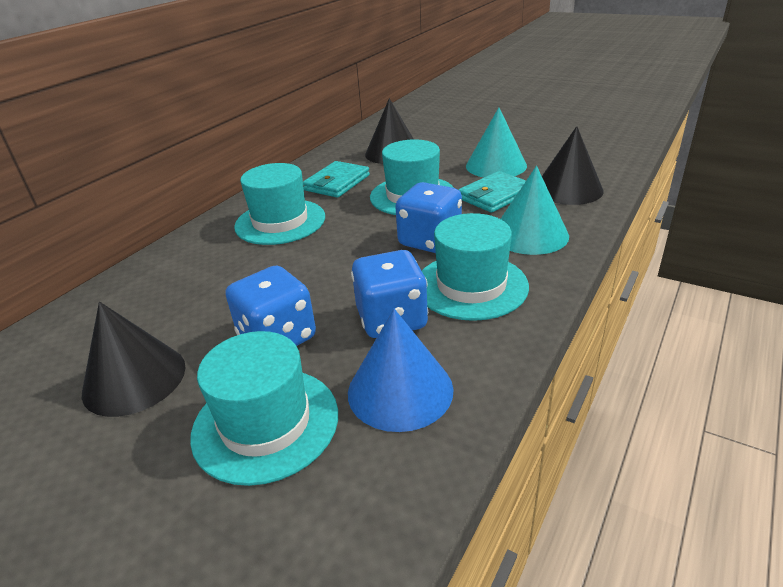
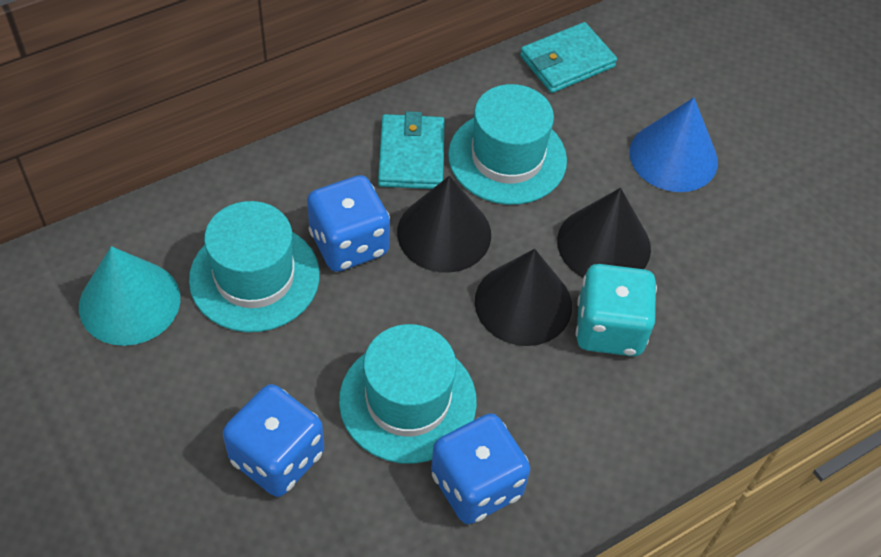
turquoise cone: [466,108,527,177] [501,166,569,255] = 2 -> [79,246,180,346] = 1
turquoise dice: none = 0 -> [576,264,657,356] = 1
turquoise hat: [190,331,338,486] [234,163,325,245] [370,139,454,215] [422,213,529,321] = 4 -> [189,201,320,332] [339,324,477,464] [448,84,567,205] = 3

